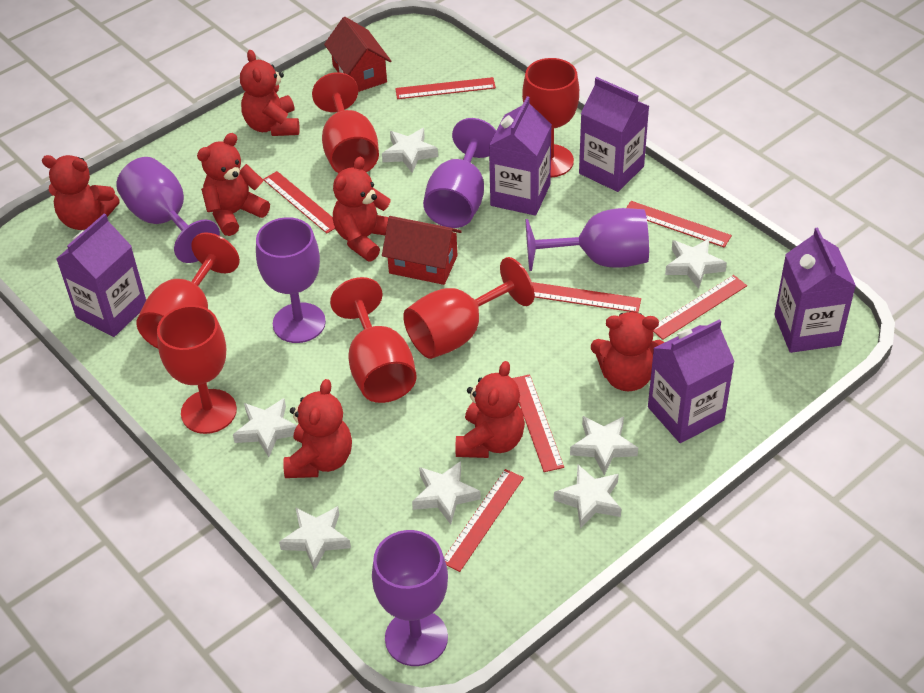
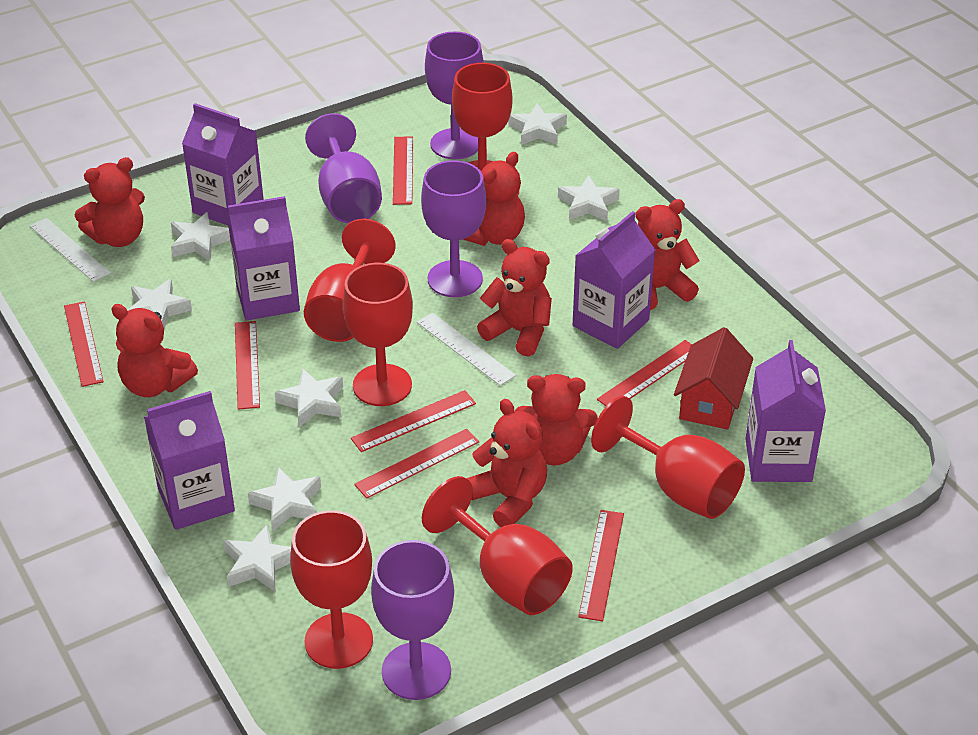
purple goblet: [116,157,220,263] [256,217,326,343] [372,530,448,666] [423,118,496,228] [526,208,649,271] = 5 -> [305,113,382,223] [371,540,454,700] [421,160,486,297] [425,32,484,159] = 4
red house: [324,17,391,92] [382,216,462,285] = 2 -> [674,327,753,430] = 1
white ruler: none = 0 -> [30,218,110,282] [417,313,516,386] = 2

